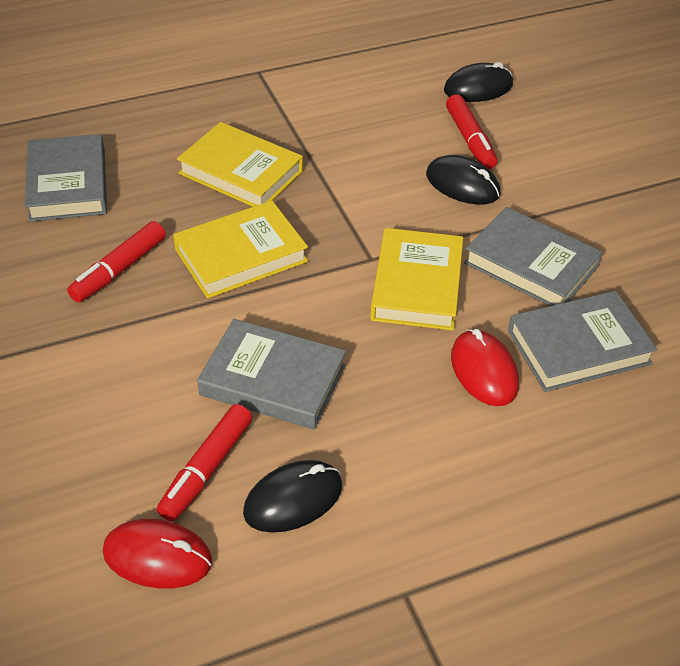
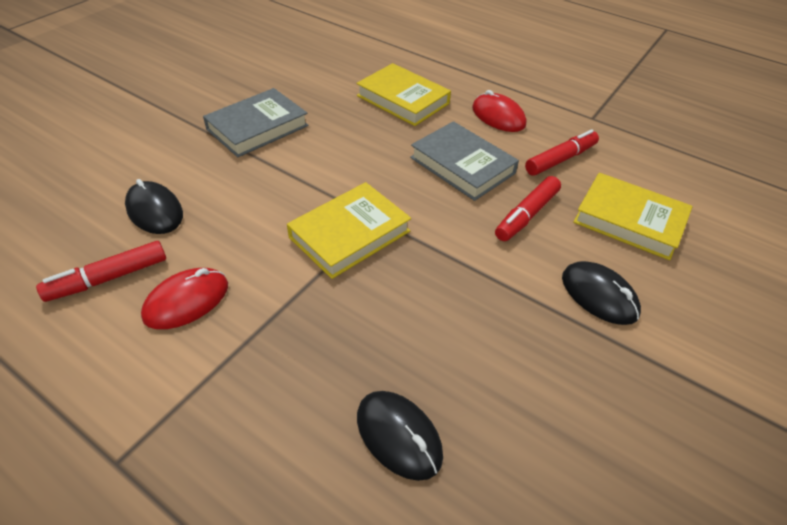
grey book: [25,134,107,222] [197,319,346,430] [464,207,602,306] [508,291,658,392] = 4 -> [203,88,309,157] [410,121,519,201] = 2

